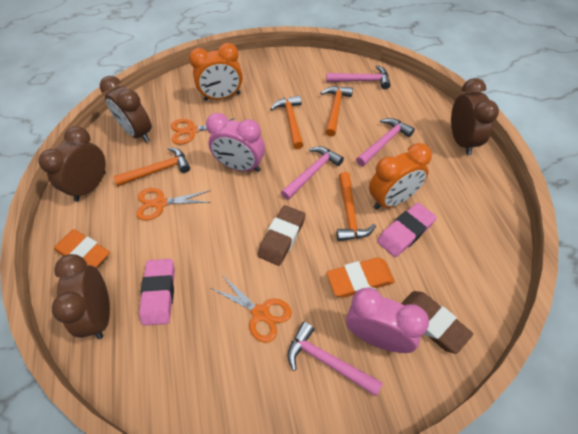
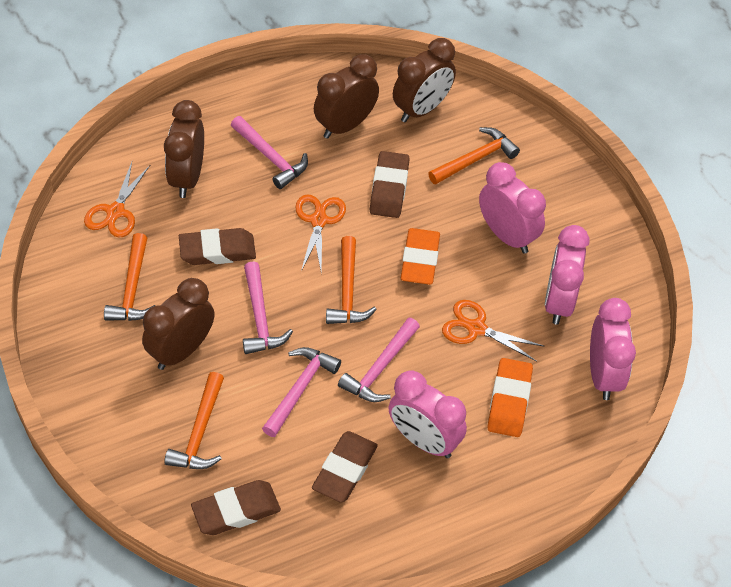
brown eraser: [258,205,306,266] [401,291,473,354] = 2 -> [179,228,256,265] [191,480,281,535] [312,431,378,503] [370,151,410,218] = 4
orange clock: [189,43,243,101] [369,143,432,210] = 2 -> none = 0
pink clock: [206,113,265,172] [346,288,429,353] = 2 -> [388,370,467,458] [479,162,546,254] [545,225,589,325] [590,298,636,400] = 4
pink eraser: [139,259,175,326] [377,203,437,257] = 2 -> none = 0

